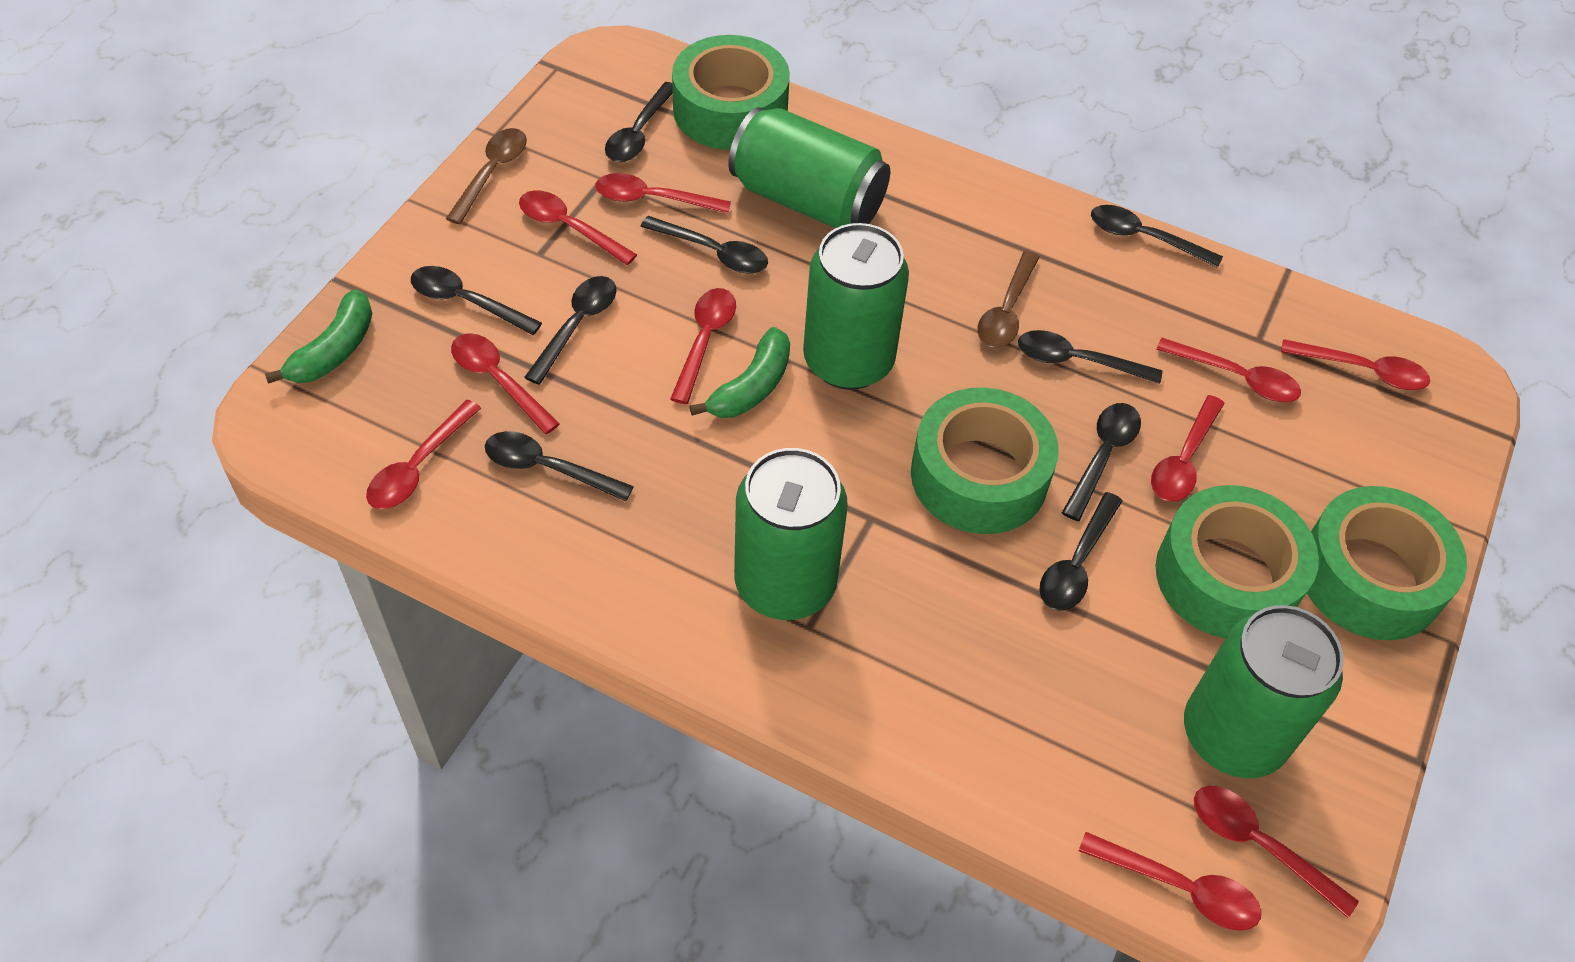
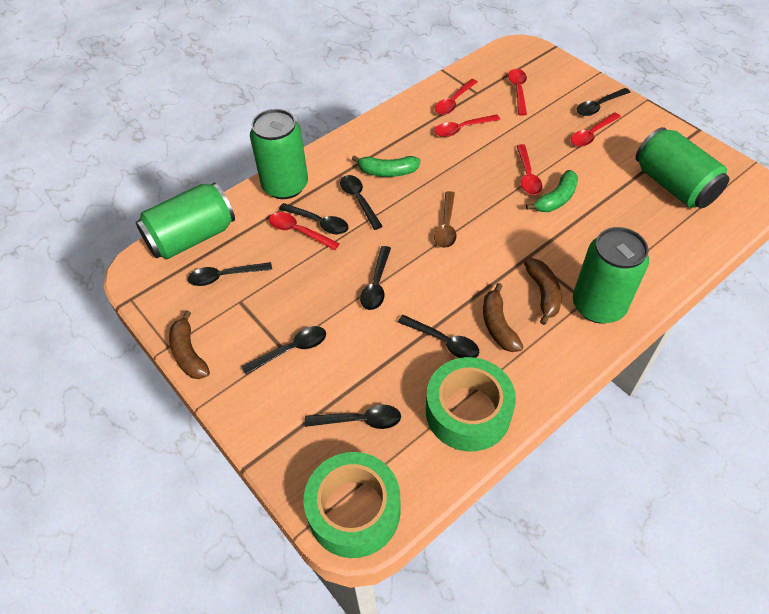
black spoon: [411,266,542,335] [485,431,634,501] [524,276,616,385] [605,82,673,162] [640,216,768,274] [1018,330,1162,384] [1039,492,1122,611] [1062,403,1141,521] [1091,205,1223,268] = 9 -> [188,262,272,286] [241,326,326,375] [279,203,348,234] [304,405,401,429] [340,175,383,230] [360,246,391,310] [398,315,479,358] [576,88,631,116] = 8
brown banana: none = 0 -> [169,311,210,379] [483,283,523,352] [524,259,561,325] = 3
brown spoon: [446,128,527,224] [977,251,1040,348] = 2 -> [434,191,457,248] = 1
green tape: [672,35,790,150] [911,387,1059,534] [1155,485,1319,638] [1307,486,1467,640] = 4 -> [303,452,400,558] [426,357,516,451] = 2
red spoon: [366,400,481,509] [451,333,560,434] [519,190,637,265] [595,173,731,214] [670,288,736,404] [1079,832,1261,931] [1151,395,1225,502] [1156,338,1301,402] [1194,786,1359,918] [1281,339,1430,390] = 10 -> [269,212,340,250] [434,114,500,137] [435,79,477,115] [508,69,527,116] [517,144,542,195] [571,112,621,147] = 6

